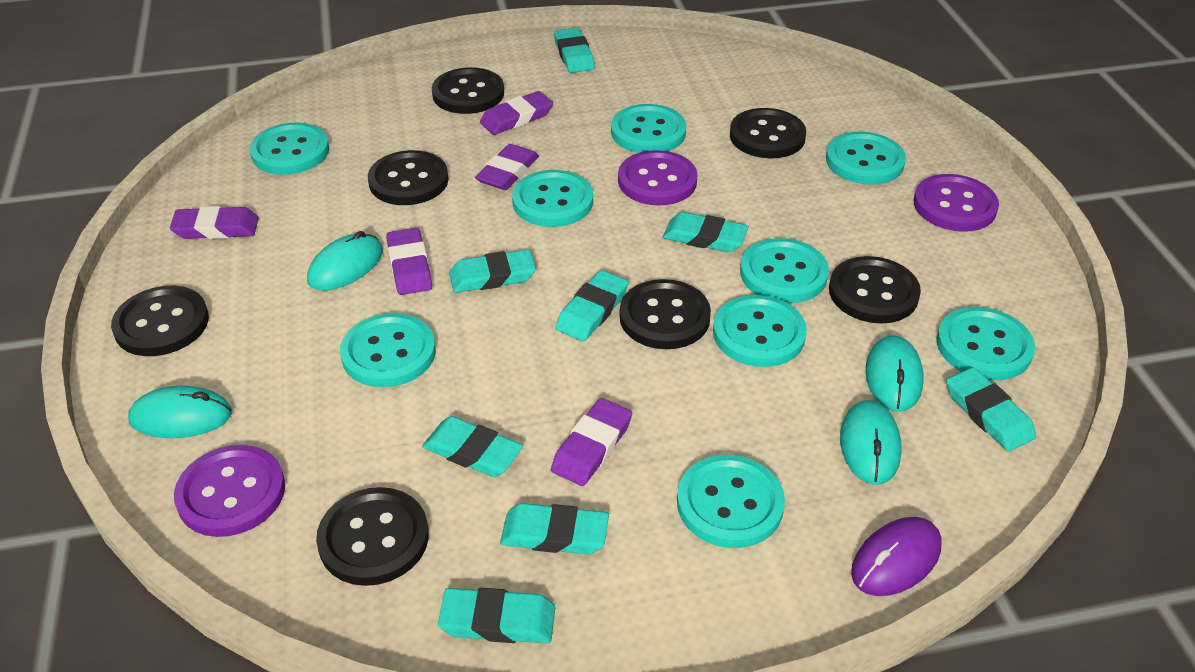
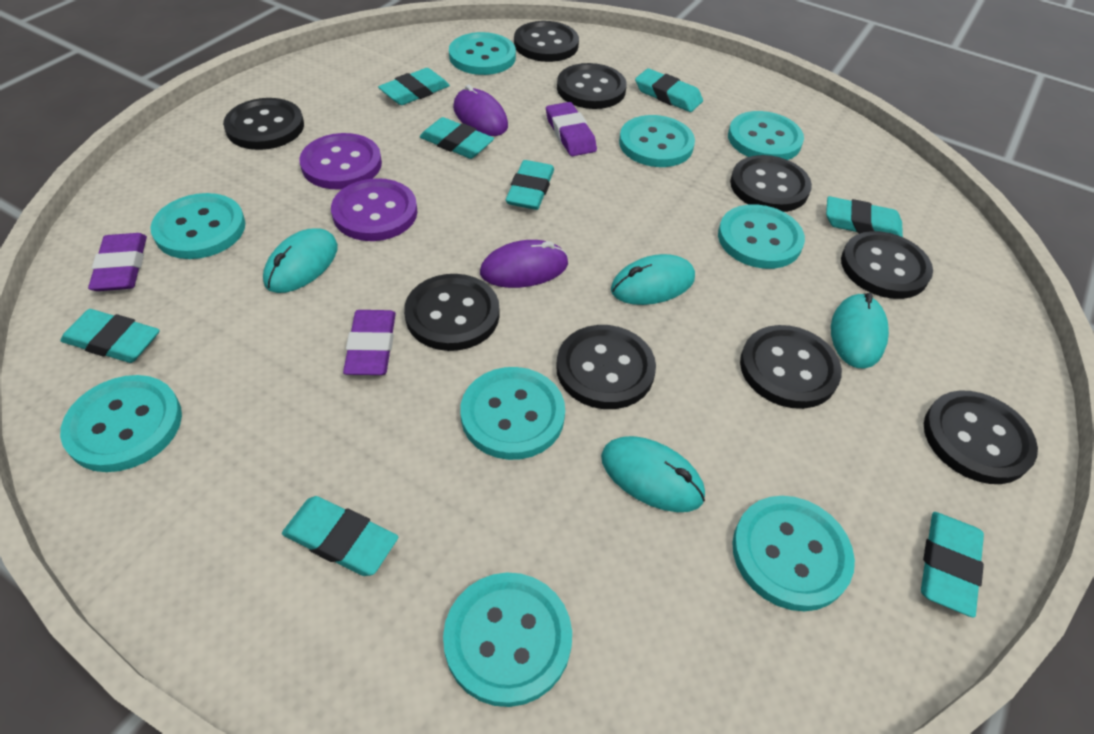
black button: [111,286,209,356] [316,487,429,586] [368,150,449,205] [432,67,504,114] [619,279,711,349] [730,108,806,158] [829,256,921,324] = 7 -> [223,98,304,150] [404,274,500,351] [514,21,579,62] [556,325,656,409] [557,63,627,109] [730,155,812,212] [740,325,842,409] [841,231,933,299] [924,390,1038,484] = 9
purple button: [174,445,285,537] [618,150,698,205] [913,174,999,232] = 3 -> [299,133,382,189] [331,178,417,241] = 2
purple eraser: [170,206,259,239] [386,228,432,295] [475,144,539,190] [480,91,553,135] [551,398,632,486] = 5 -> [88,233,147,291] [343,310,396,375] [546,102,597,156] = 3
purple mouse: [851,517,942,596] = 1 -> [453,84,508,136] [480,240,568,288] = 2

